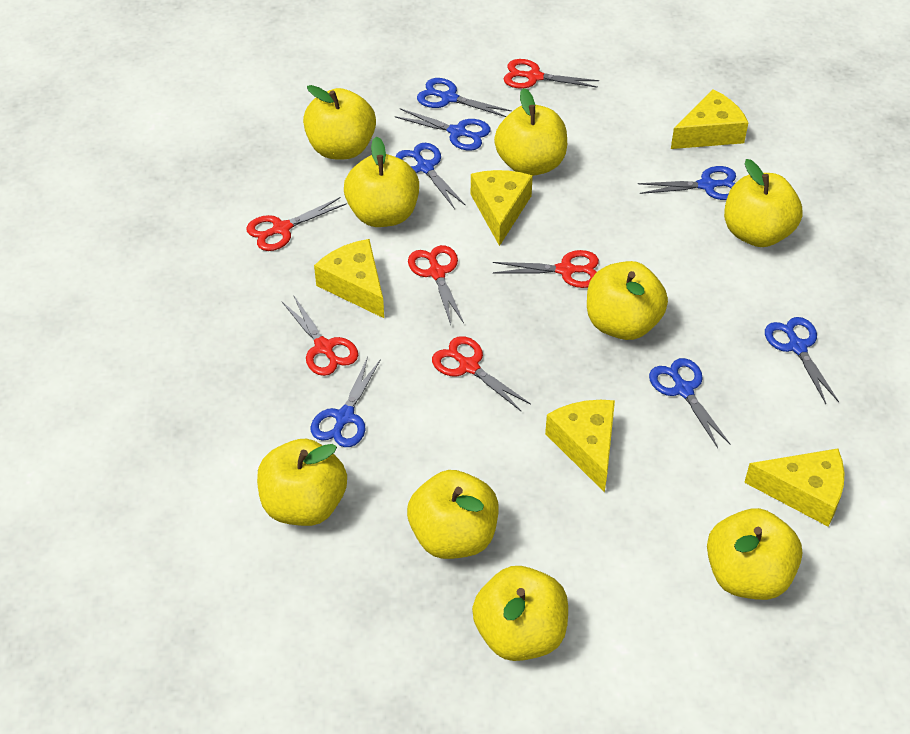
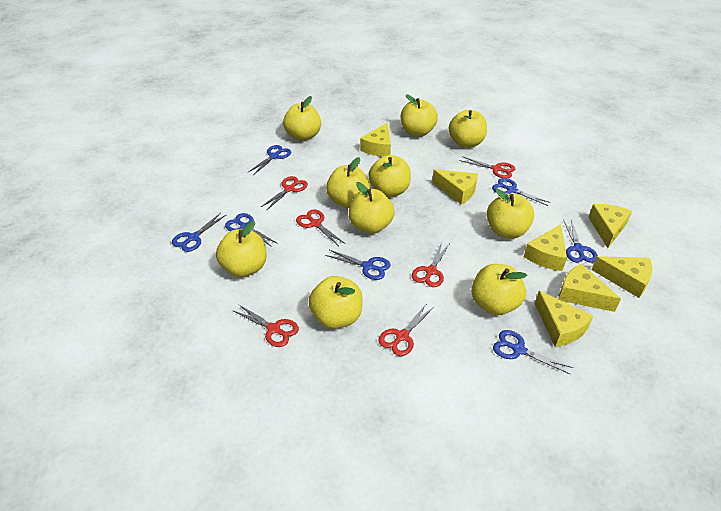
yellow apple: [257,439,347,526] [303,85,376,159] [344,136,419,227] [407,470,499,559] [472,566,568,661] [494,88,567,176] [587,261,668,340] [707,508,802,600] [724,159,803,247] = 9 -> [216,221,266,277] [283,96,321,141] [309,276,363,329] [326,157,370,208] [349,182,395,234] [368,155,411,197] [401,94,438,137] [449,110,487,148] [471,264,527,315] [487,189,534,238] = 10
yellow cheese: [314,239,384,318] [471,170,533,246] [545,400,615,493] [671,89,749,149] [744,449,844,527] = 5 -> [360,123,391,157] [432,169,478,205] [524,224,567,271] [535,291,593,347] [558,264,621,312] [588,204,632,248] [592,256,652,298] = 7

